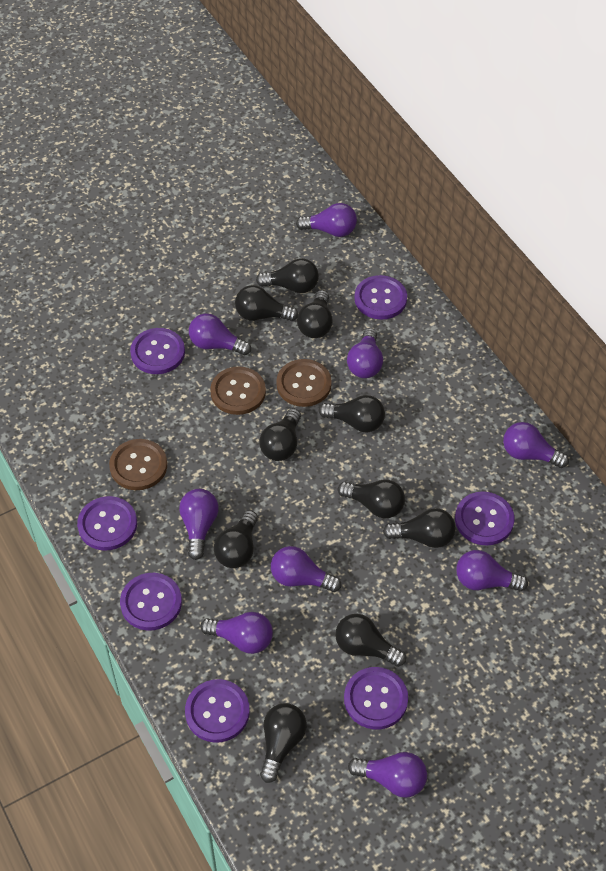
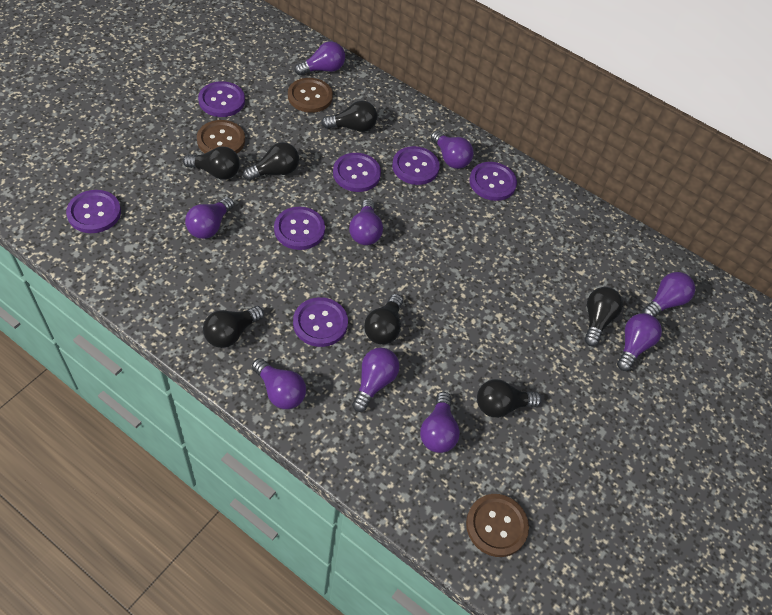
black light bulb: [214,510,258,568] [235,285,298,321] [256,258,319,293] [259,408,301,461] [260,703,307,783] [297,290,333,338] [319,395,385,432] [335,614,406,667] [338,479,405,518] [383,508,455,548] = 10 -> [183,146,240,179] [203,306,264,348] [243,142,299,181] [321,101,377,132] [364,294,403,345] [477,379,542,418] [585,287,623,346] = 7

